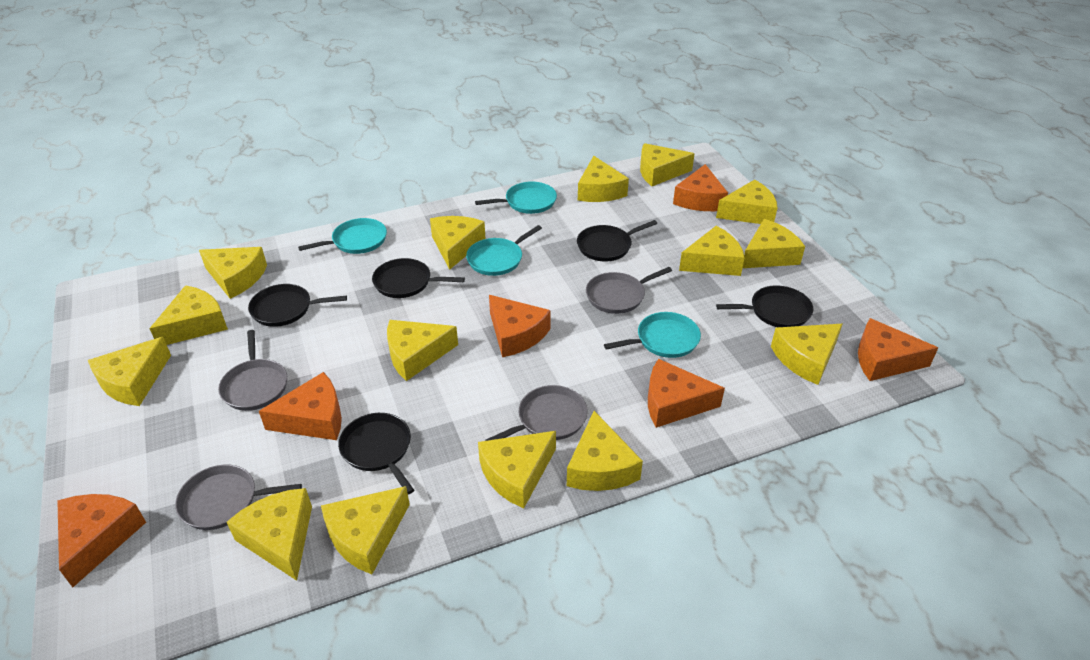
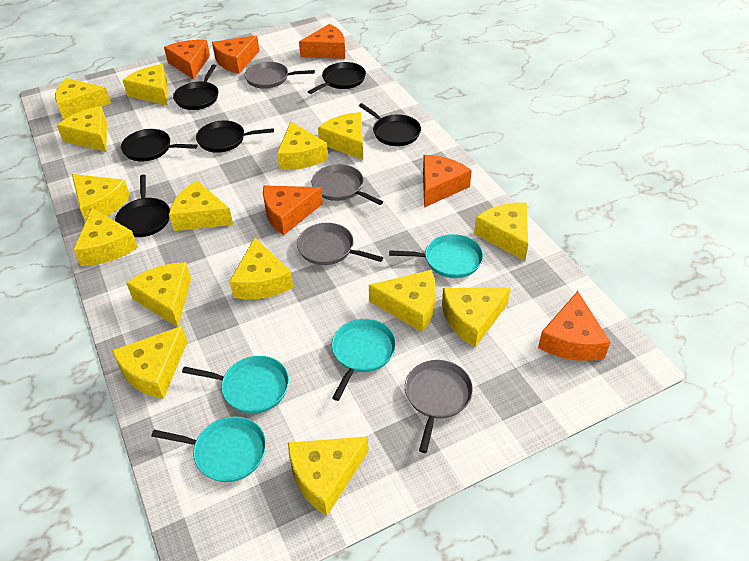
black pan: [248,284,347,327] [338,413,414,494] [372,258,465,298] [577,220,657,261] [716,285,814,327] = 5 -> [115,175,170,237] [121,129,198,162] [173,64,218,110] [196,121,274,153] [308,62,366,94] [359,103,421,146] = 6

